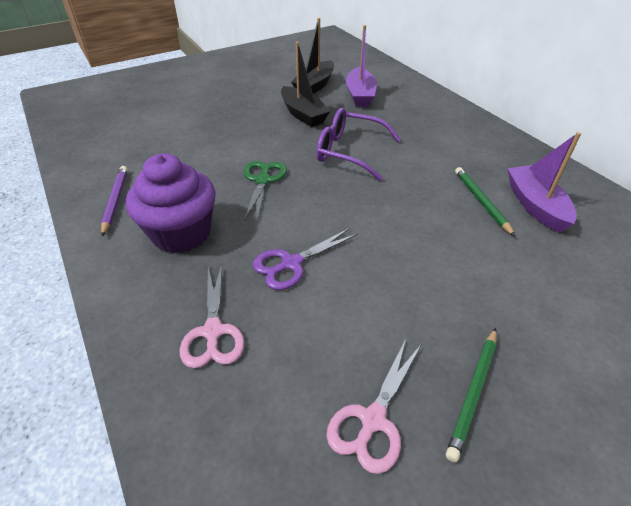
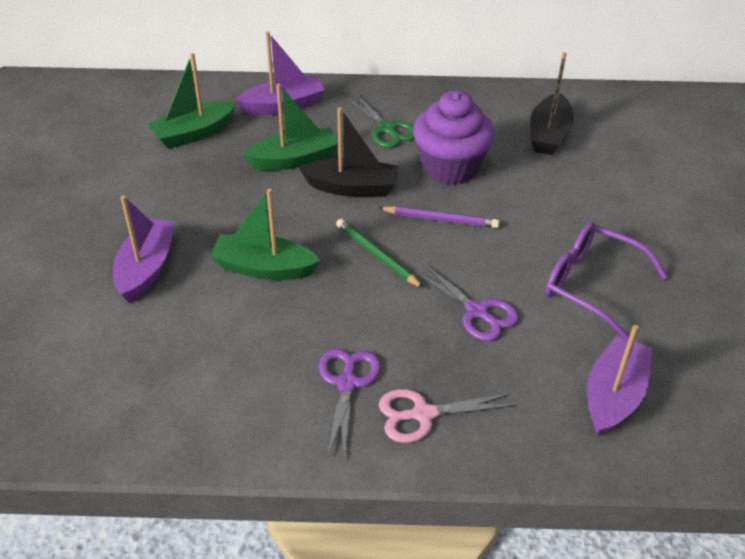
green boat: none = 0 -> [147,53,237,149] [210,189,321,280] [243,83,338,170] = 3
green pencil: [446,328,497,463] [455,167,515,236] = 2 -> [336,219,424,289] = 1
pink scissors: [180,263,245,368] [326,339,421,474] = 2 -> [379,389,517,443] = 1
purple boat: [346,25,377,107] [507,132,581,233] = 2 -> [113,196,175,303] [236,32,325,115] [587,325,653,436] = 3
purple scissors: [253,228,358,290] = 1 -> [319,348,380,461] [413,262,519,341] = 2

